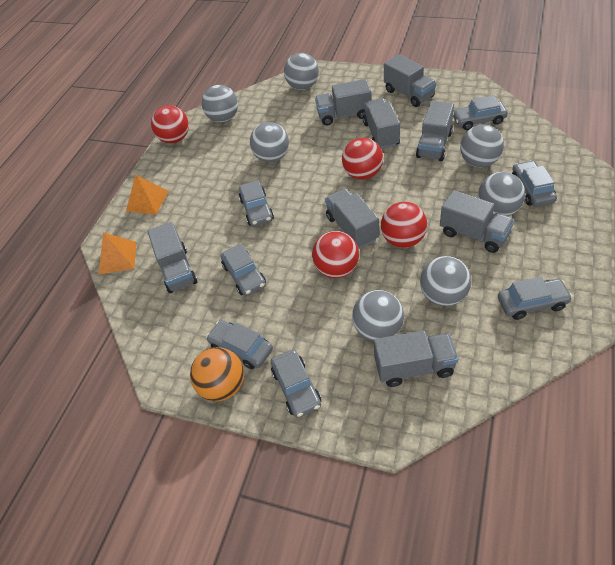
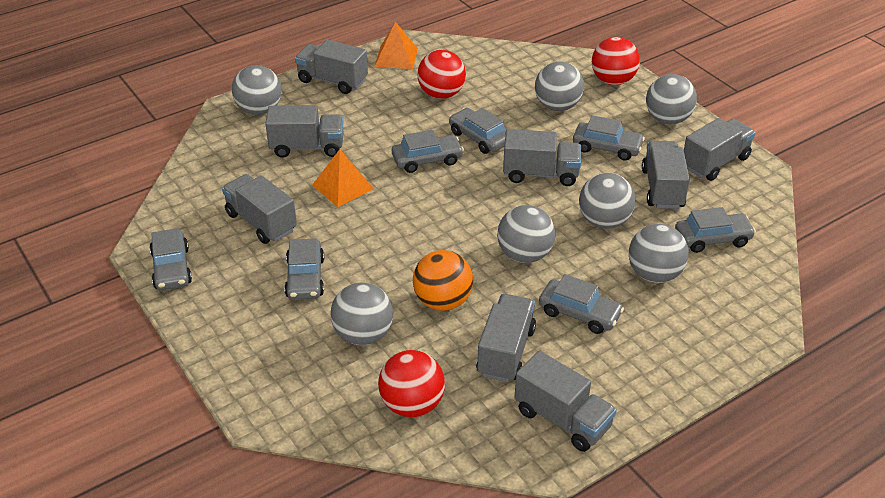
red ball: [151,105,189,143] [312,231,359,278] [342,137,383,180] [381,202,427,248] = 4 -> [378,350,445,417] [417,50,466,99] [592,37,640,85] = 3

